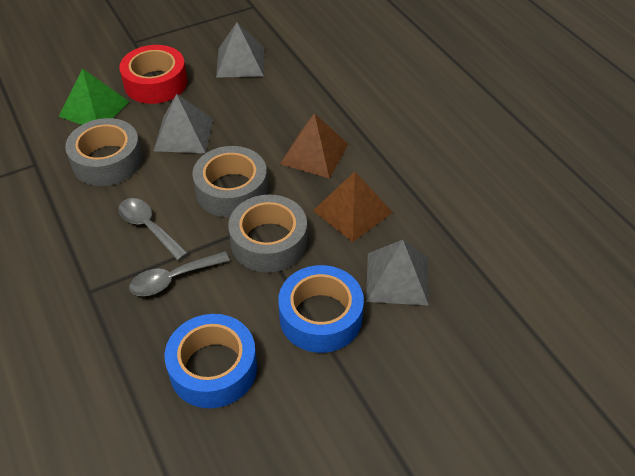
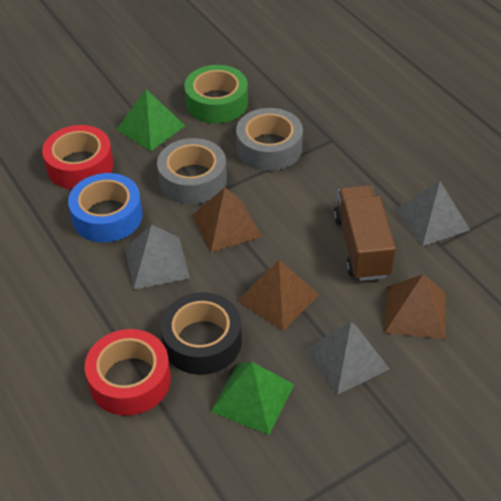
black tape: none = 0 -> [160,292,242,375] = 1
blue tape: [165,314,257,408] [278,265,364,353] = 2 -> [68,173,143,242] = 1
brown pyramid: [280,113,348,178] [313,172,393,242] = 2 -> [192,187,262,252] [238,260,319,331] [385,274,446,339] = 3
brown truck: none = 0 -> [334,185,396,281] = 1
green pyramid: [59,68,129,125] = 1 -> [116,89,185,151] [211,362,295,435] = 2
green tape: none = 0 -> [184,65,248,124] = 1
grey spoon: [119,198,188,261] [129,251,230,296] = 2 -> none = 0
grey tape: [65,118,143,186] [192,146,268,217] [228,195,307,272] = 3 -> [157,138,227,204] [236,108,303,171] = 2
red tape: [119,45,188,104] = 1 -> [42,125,114,189] [85,329,171,416] = 2

